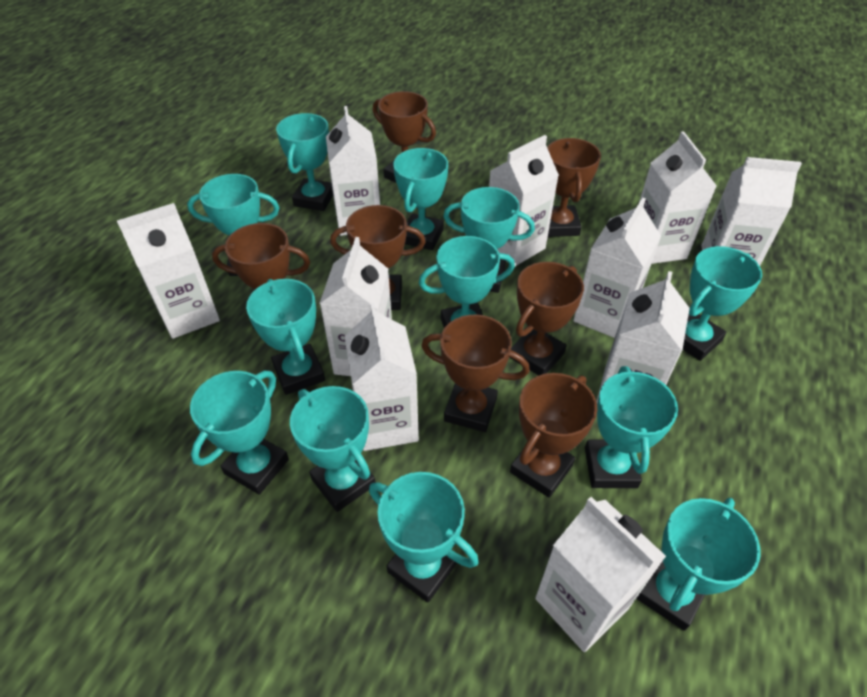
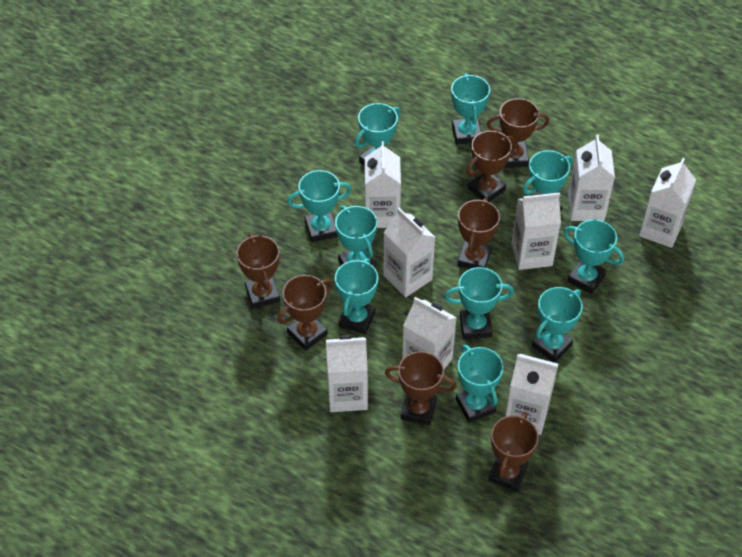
turquoise trophy: [187,174,280,276] [190,371,289,495] [246,279,325,395] [276,113,333,211] [290,386,376,512] [369,472,479,602] [393,148,448,250] [419,236,515,328] [443,187,535,293] [585,366,678,488] [636,498,760,631] [683,246,762,361] = 12 -> [287,170,352,242] [335,205,377,269] [335,258,378,334] [355,103,401,166] [445,267,514,339] [451,73,490,145] [456,345,503,423] [523,150,573,212] [532,287,583,363] [563,219,624,294] = 10
white carton: [117,203,220,339] [319,237,392,376] [326,106,380,236] [345,302,419,451] [489,135,559,266] [535,497,666,652] [573,198,661,338] [596,271,690,403] [639,131,717,264] [701,157,802,266] = 10 -> [326,335,368,412] [365,141,401,228] [383,208,435,297] [402,297,457,369] [505,354,558,435] [512,192,561,270] [568,134,615,221] [639,158,696,248] = 8

